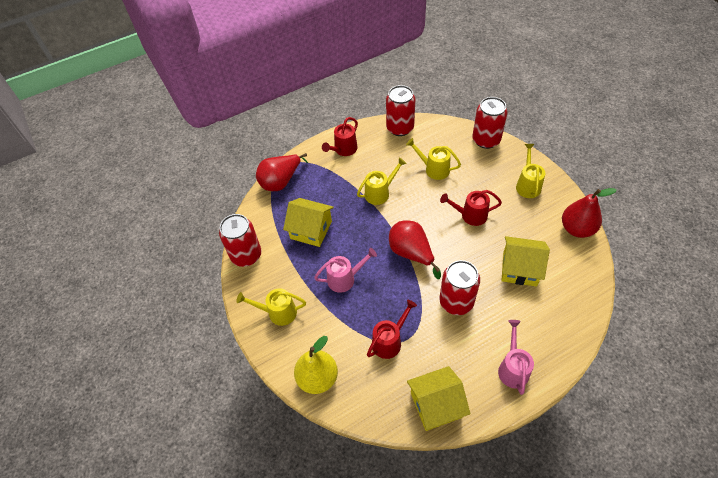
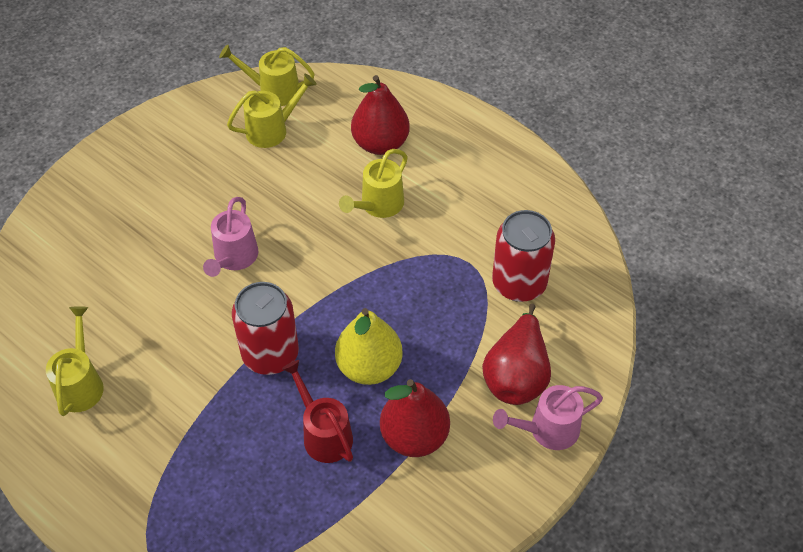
red can: [219,214,261,267] [386,85,415,136] [439,260,480,315] [472,97,508,149] = 4 -> [232,282,299,375] [492,210,555,302] = 2
red watering can: [322,117,358,156] [367,300,417,359] [440,190,502,226] = 3 -> [282,360,353,463] = 1
yellow house: [283,198,334,247] [407,366,470,431] [501,236,550,287] = 3 -> none = 0

